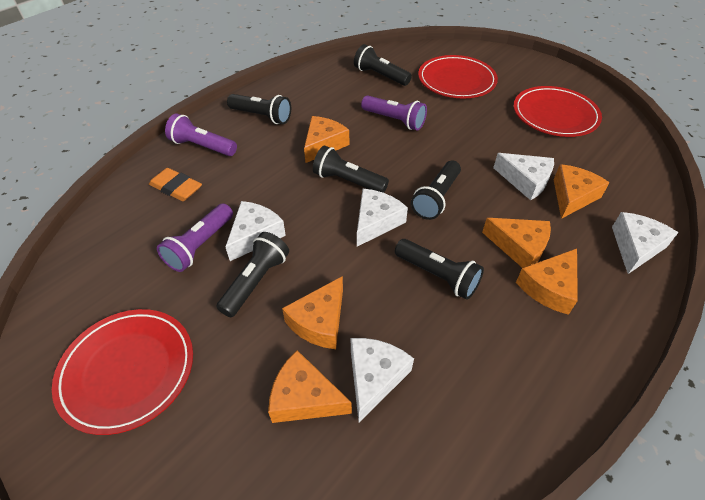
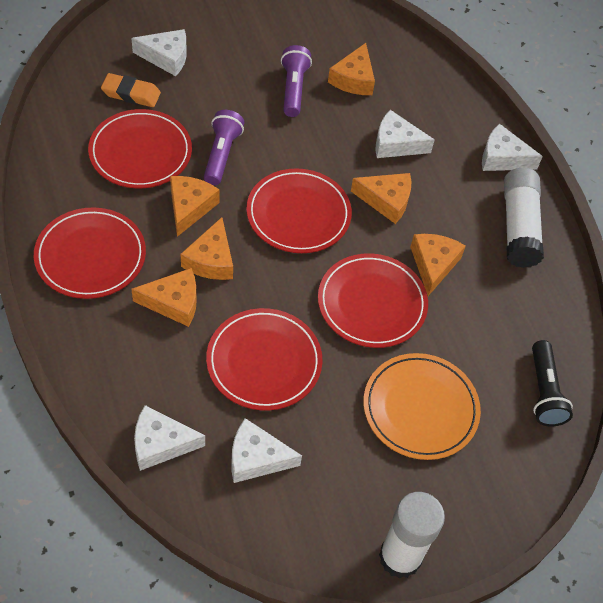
black flashlight: [216,232,289,317] [227,94,291,124] [313,145,389,193] [354,44,412,86] [395,239,484,300] [411,161,461,220] = 6 -> [532,340,573,426] = 1
orange plate: none = 0 -> [363,353,481,460] = 1
purple flashlight: [157,203,233,272] [165,113,237,156] [361,95,427,130] = 3 -> [204,110,244,185] [281,45,312,117] = 2
red plate: [52,309,193,435] [418,55,498,99] [514,86,602,137] = 3 -> [34,207,146,299] [88,109,192,188] [206,308,322,410] [246,168,352,253] [318,253,428,348] = 5
white glue stick: none = 0 -> [379,492,445,579] [504,168,544,268] = 2

